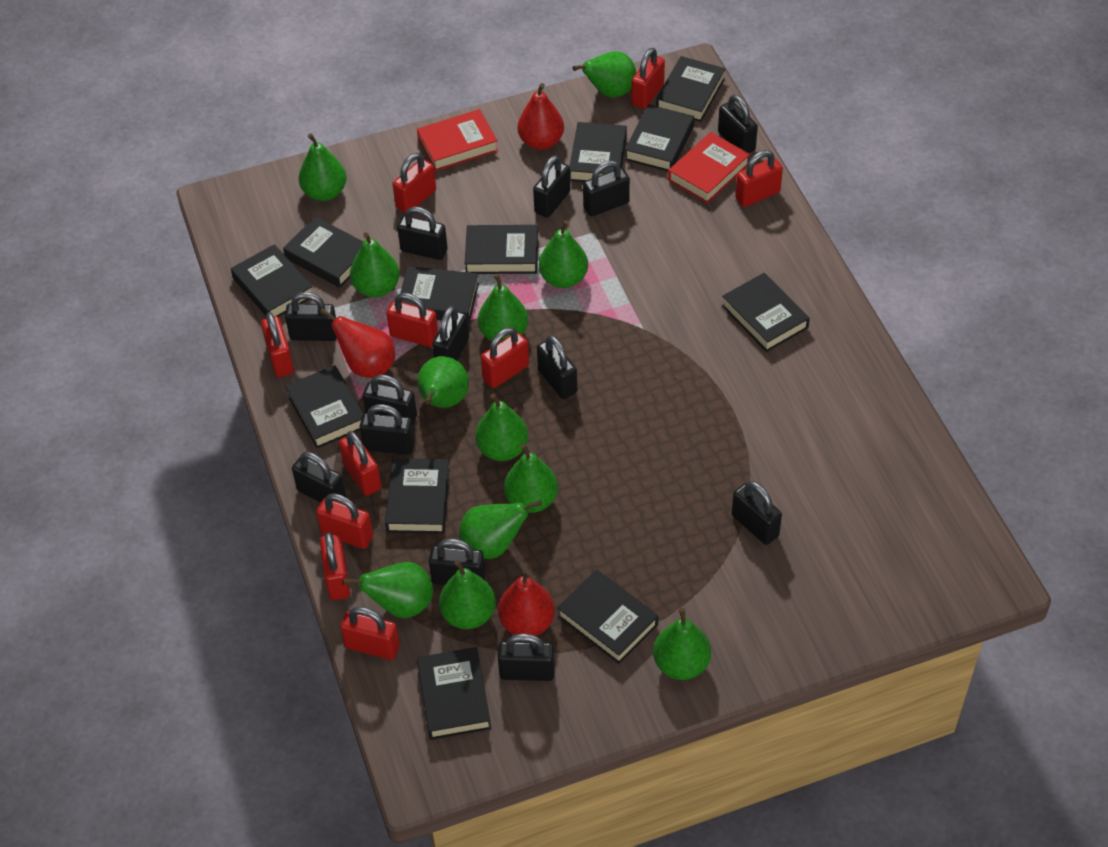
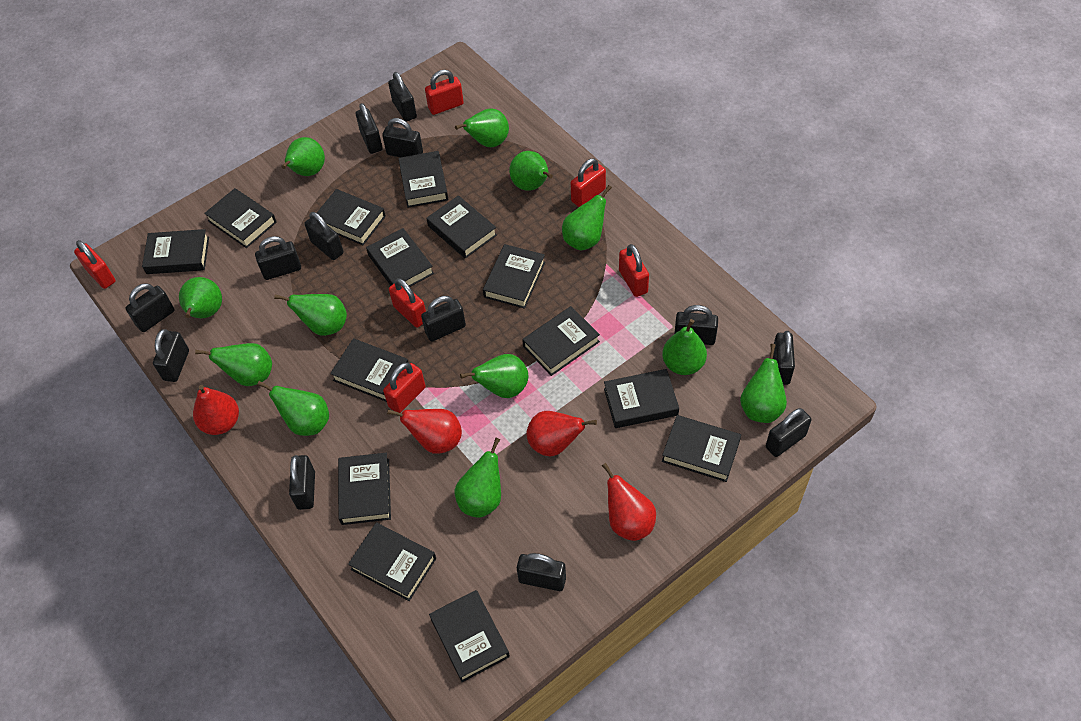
black book: [231,244,313,317] [283,217,363,288] [285,365,364,448] [385,458,450,534] [400,266,479,323] [417,647,491,740] [465,225,538,274] [557,570,658,664] [569,122,627,182] [625,104,694,171] [656,56,726,122] [722,273,810,352] = 12 -> [142,229,209,274] [204,188,277,248] [317,189,386,245] [330,338,409,402] [338,453,391,525] [348,522,436,601] [366,228,434,287] [398,151,448,208] [427,195,497,259] [429,590,510,682] [483,244,545,309] [522,306,600,376] [604,369,679,428] [662,415,741,482] = 14
red book: [417,109,498,171] [668,132,750,203] = 2 -> none = 0
red padlock: [261,312,294,377] [316,493,373,549] [320,532,350,600] [339,431,382,496] [340,607,400,660] [386,293,438,347] [393,153,436,213] [481,327,529,388] [631,48,665,109] [735,150,783,207] = 10 -> [74,240,116,289] [383,362,426,413] [389,278,426,328] [425,70,464,115] [571,158,606,207] [619,244,649,297] = 6
red pear: [320,308,395,378] [498,570,555,636] [518,83,564,150] = 3 -> [193,385,239,435] [387,409,462,454] [527,411,597,456] [602,463,656,541] = 4

